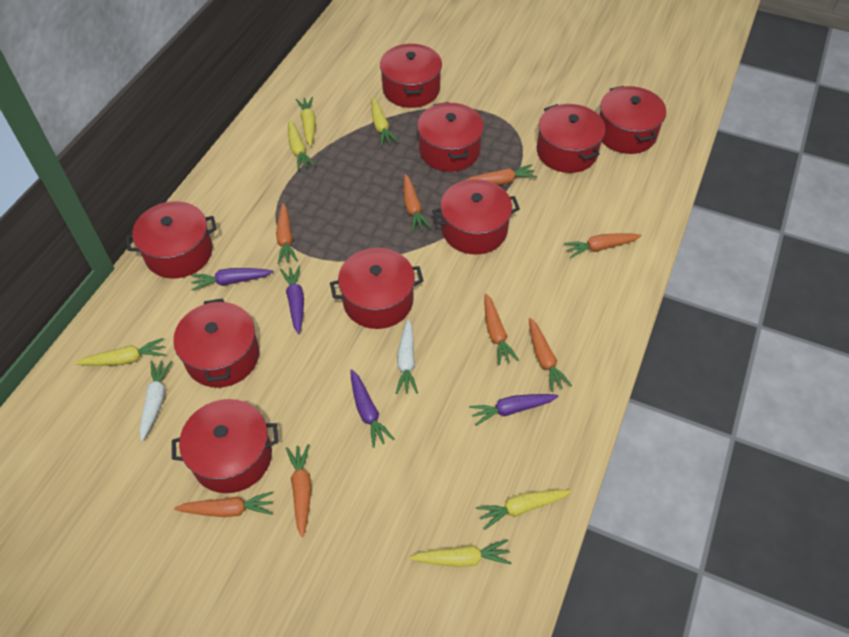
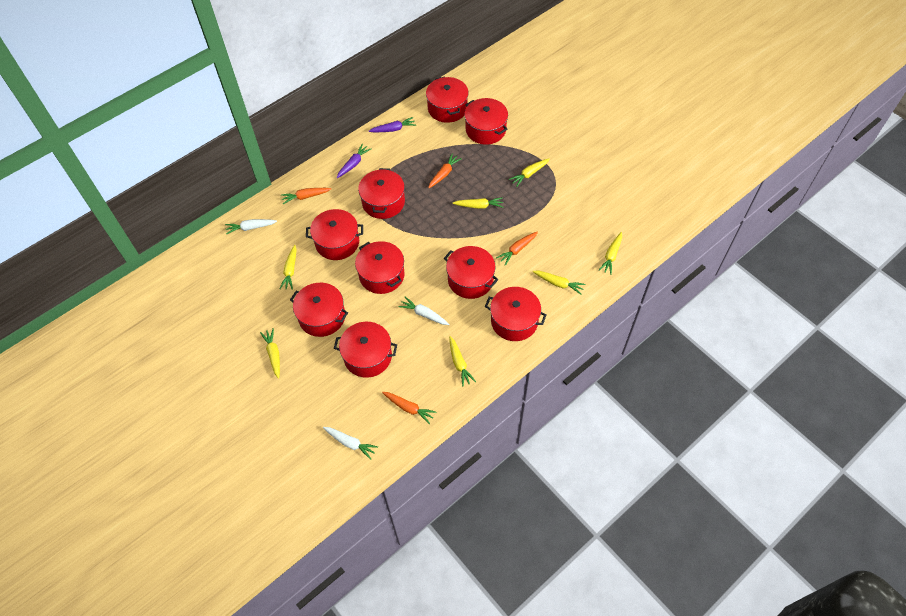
orange carrot: [174,492,273,517] [276,203,298,264] [286,444,311,537] [404,174,431,232] [466,164,537,185] [484,293,519,365] [529,318,572,392] [564,233,642,258] = 8 -> [281,188,331,204] [382,392,436,424] [428,154,462,188] [496,231,538,266] = 4
purple carrot: [191,268,274,291] [280,266,304,334] [350,369,394,448] [469,394,559,426] = 4 -> [337,144,371,178] [369,117,416,132] = 2
white carrot: [140,361,173,441] [396,319,418,394] = 2 -> [225,219,277,235] [323,427,378,460] [398,297,449,325] = 3
yellow carrot: [75,338,165,366] [288,120,315,170] [296,97,316,146] [371,97,398,146] [409,539,511,567] [476,490,572,530] = 6 -> [260,328,280,379] [280,245,297,290] [449,336,476,386] [452,197,503,209] [509,158,550,187] [533,271,586,295] [599,232,622,275] = 7

